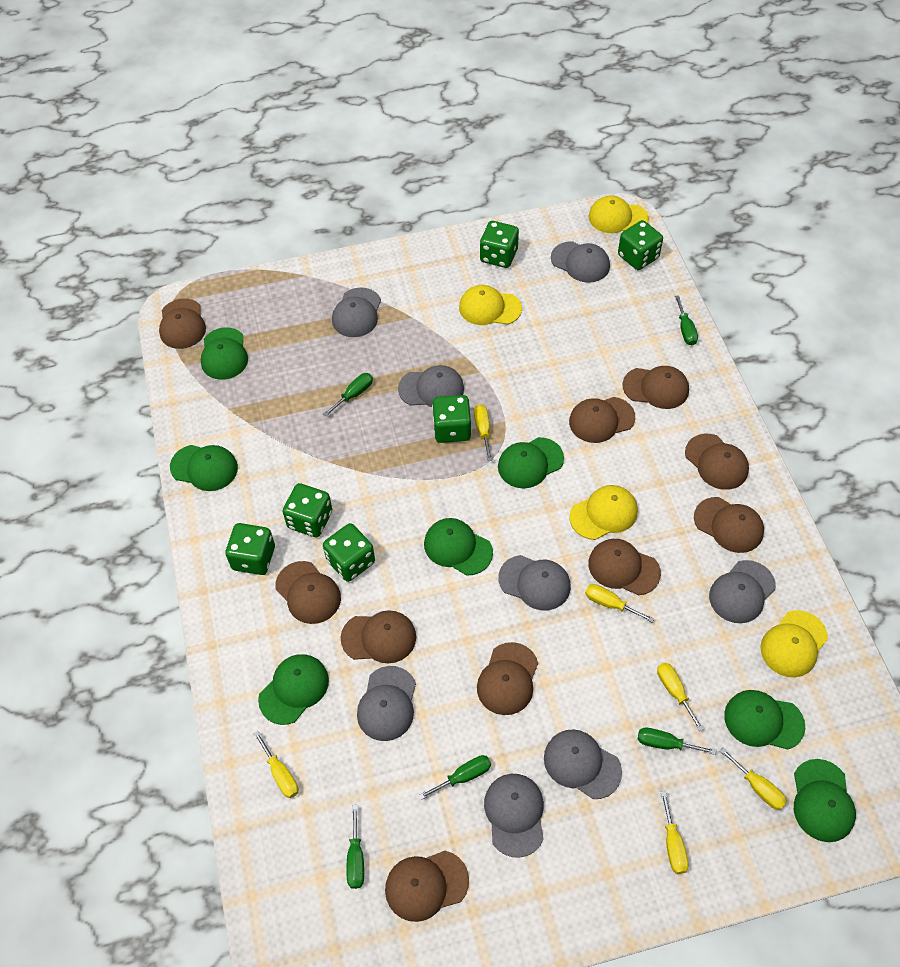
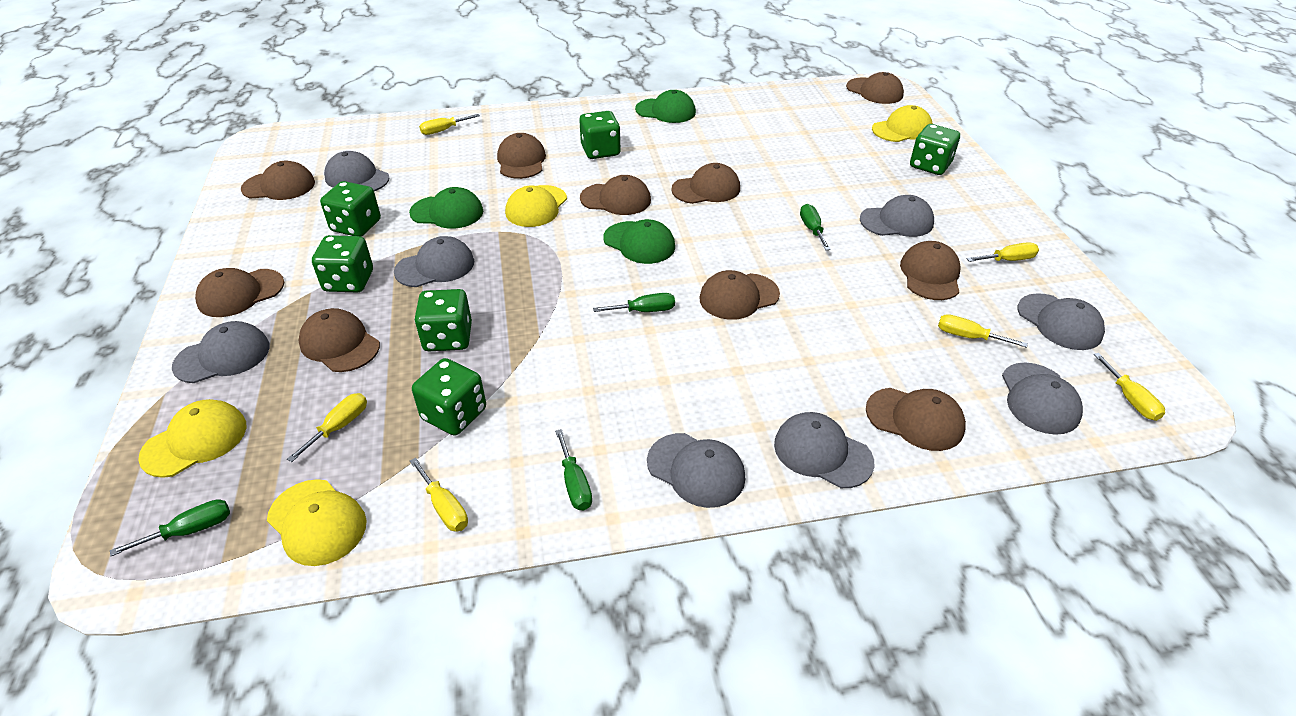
green cap: [170,445,238,491] [201,327,248,380] [258,654,329,725] [424,518,493,576] [498,437,564,488] [724,690,805,749] [794,759,856,842] = 7 -> [409,187,483,229] [603,219,675,264] [635,90,696,123] = 3
green screwdriver: [324,373,373,417] [346,805,364,889] [419,755,491,800] [638,728,716,755] [675,295,698,345] = 5 -> [110,499,230,556] [555,429,592,510] [593,293,675,312] [800,204,831,250] = 4

